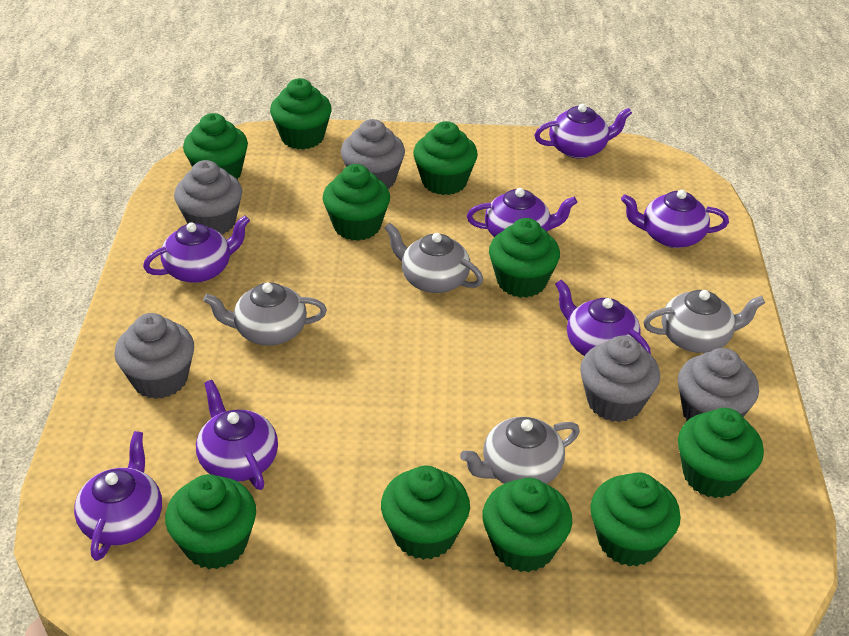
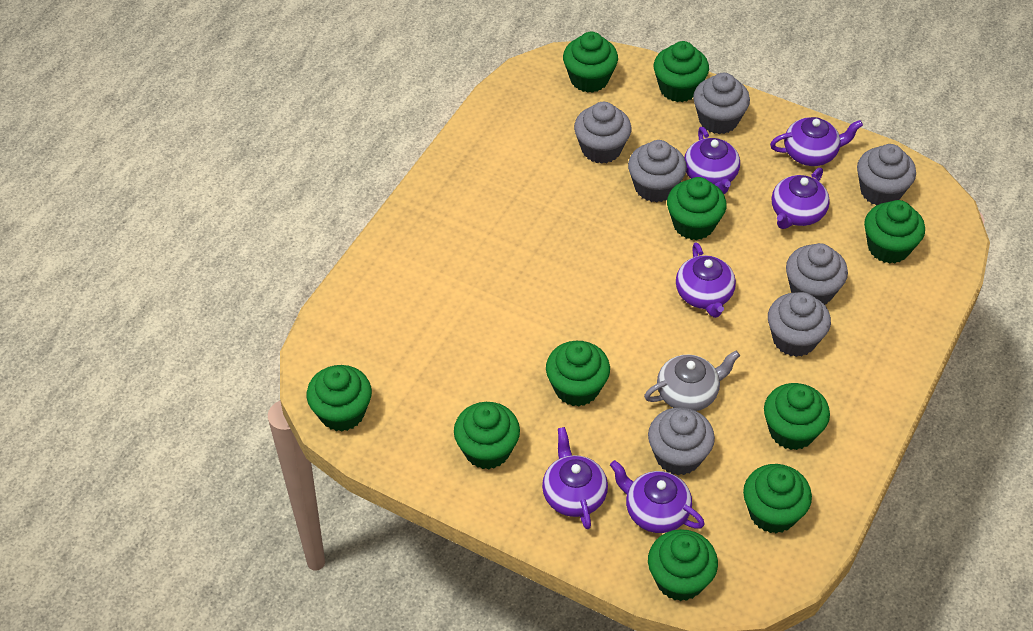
grey cupcake: [114,313,194,399] [174,160,242,234] [341,119,405,189] [580,336,660,422] [678,348,759,421] = 5 -> [574,102,631,164] [628,140,687,203] [648,407,715,475] [693,73,750,134] [768,292,831,357] [786,243,848,304] [857,144,916,205] = 7
grey teapot: [203,282,327,346] [385,223,483,293] [460,417,580,484] [643,290,765,353] = 4 -> [644,351,740,411] = 1
purple teapot: [74,431,162,561] [143,215,250,283] [196,380,278,490] [467,188,577,237] [534,104,632,159] [555,279,651,356] [621,190,729,248] = 7 -> [542,427,608,529] [610,460,705,533] [676,242,736,318] [684,127,740,194] [770,117,863,166] [772,168,830,229] = 6

